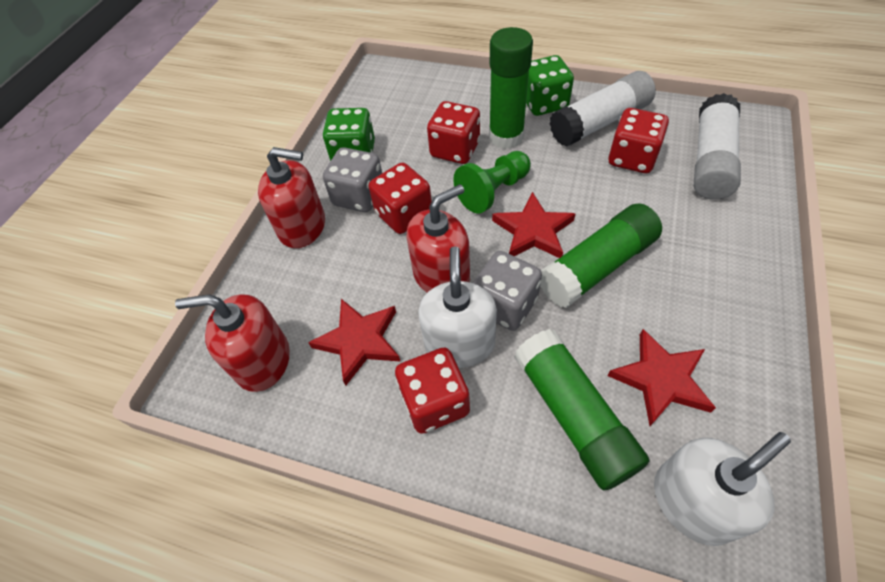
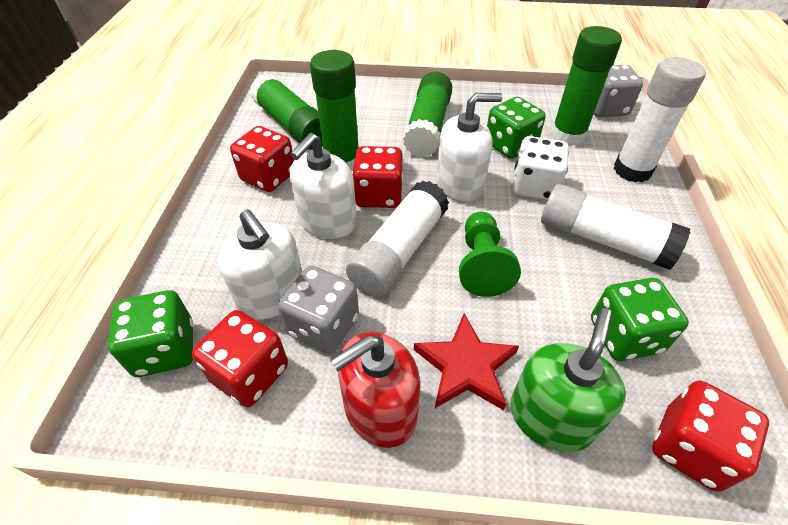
green dice: [323,108,375,161] [526,55,574,116] = 2 -> [108,290,193,377] [487,97,546,159] [591,278,689,361] = 3
green glue stick: [489,27,533,149] [514,329,649,490] [540,203,662,308] = 3 -> [250,74,323,150] [310,50,358,171] [403,71,452,157] [551,26,622,146] = 4
green soap dispenser: none = 0 -> [510,308,626,452] = 1
red soap dispenser: [175,294,290,392] [258,147,325,248] [406,184,470,293] = 3 -> [330,332,421,448] = 1
red star: [308,299,401,386] [492,192,575,258] [608,329,716,426] = 3 -> [414,313,519,410] = 1
white dice: none = 0 -> [512,136,569,200] = 1
white glue stick: [550,71,656,147] [694,93,741,200] = 2 -> [346,180,449,297] [541,184,690,270] [614,57,706,183] = 3
white soap dispenser: [418,246,497,368] [654,432,791,546] = 2 -> [218,209,302,320] [290,133,357,239] [437,93,502,202] = 3

